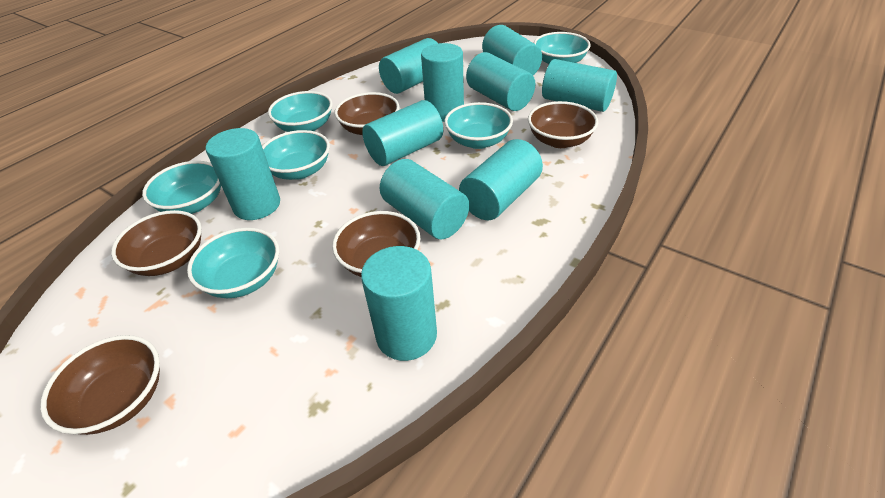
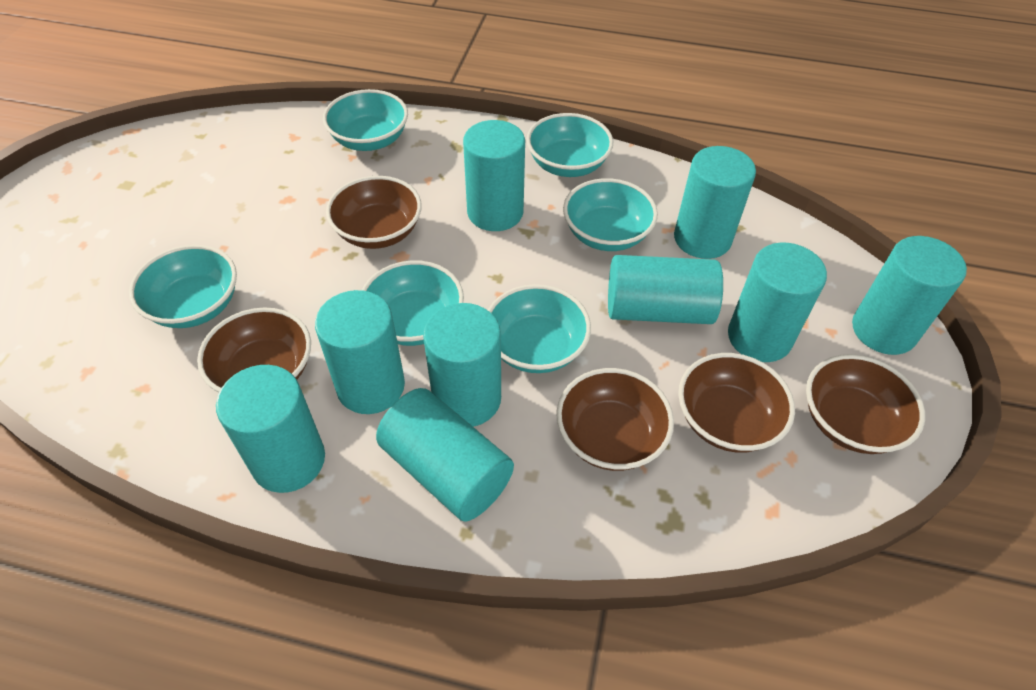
turquoise cylinder: [206,128,280,220] [361,246,437,361] [362,100,443,166] [379,38,438,94] [380,159,469,239] [421,43,464,122] [459,139,543,220] [466,52,535,111] [482,25,542,75] [542,59,617,112] = 10 -> [216,365,325,493] [315,290,405,414] [376,388,514,522] [423,303,501,427] [463,120,525,231] [608,255,723,324] [674,146,756,259] [728,242,827,362] [852,236,967,355] = 9

